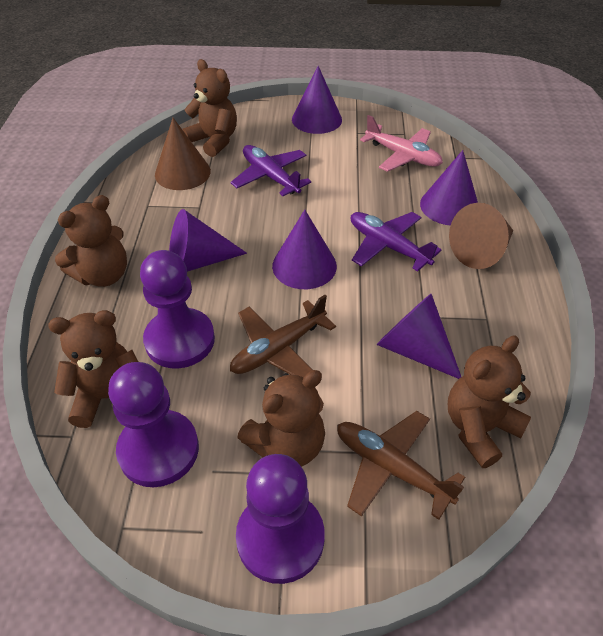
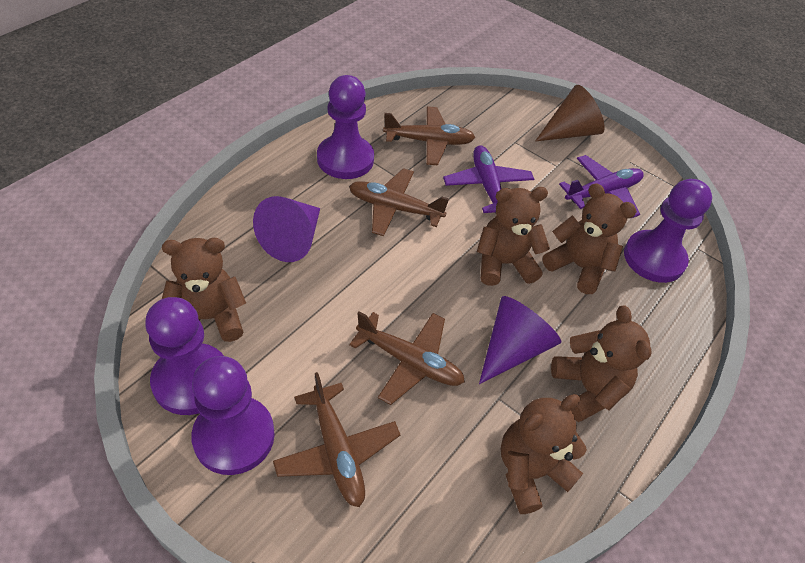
brown cone: [155,118,211,190] [449,203,513,269] = 2 -> [535,85,605,142] = 1
brown plane: [230,295,336,377] [337,411,465,520] = 2 -> [273,372,401,507] [349,168,449,236] [349,311,465,405] [383,106,475,165] = 4
pink plane: [360,115,443,172] = 1 -> none = 0
purple cone: [169,209,247,272] [272,210,337,289] [292,66,342,134] [376,294,461,379] [420,150,478,226] = 5 -> [253,196,320,262] [479,296,561,384] = 2
purple pawn: [108,362,199,487] [140,250,215,369] [236,454,325,584] = 3 -> [145,297,224,415] [191,356,275,475] [317,75,374,179] [624,179,712,283] = 4

